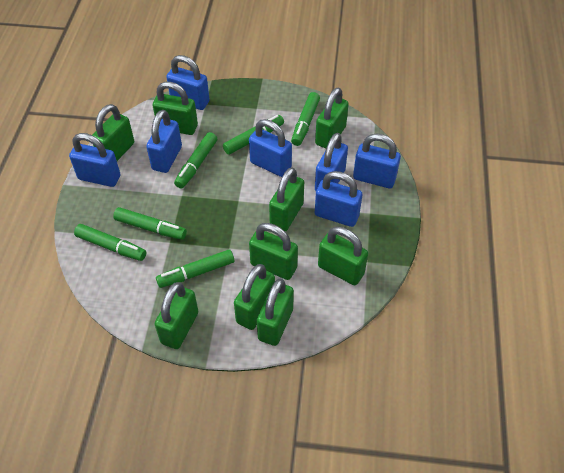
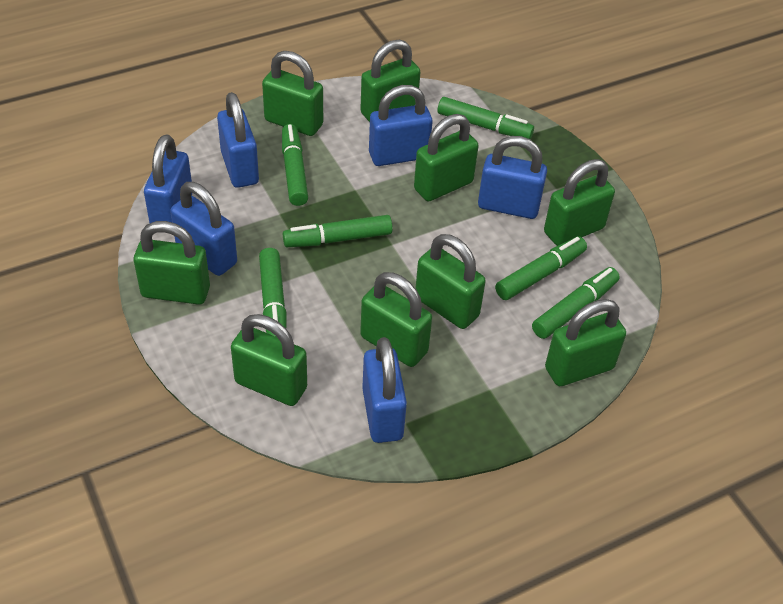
blue padlock: [69,133,120,187] [146,110,182,173] [166,55,210,110] [249,119,292,177] [315,133,348,191] [315,171,362,227] [353,134,401,188] = 7 -> [144,135,193,223] [170,182,237,276] [217,92,259,188] [362,337,407,443] [369,85,432,166] [478,136,547,219] = 6

